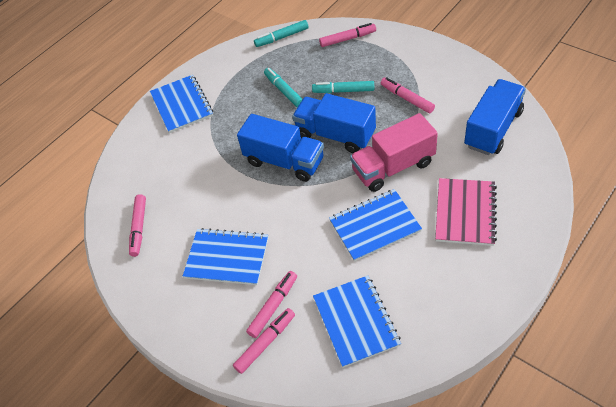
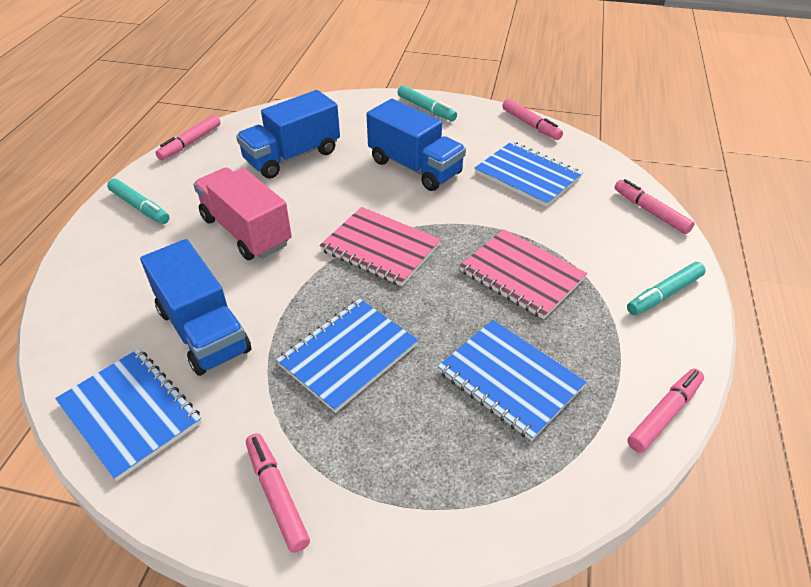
pink notebook: [435,178,497,246] = 1 -> [319,207,441,286] [459,229,587,319] = 2

